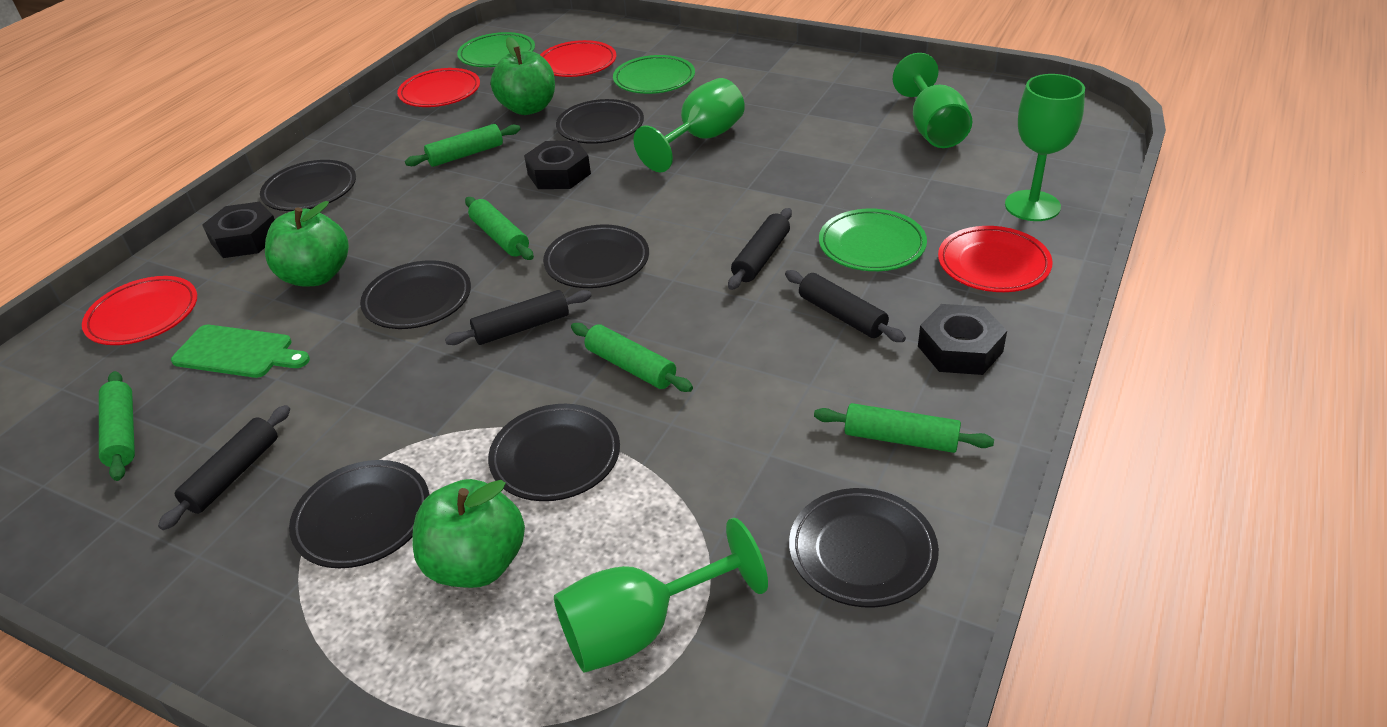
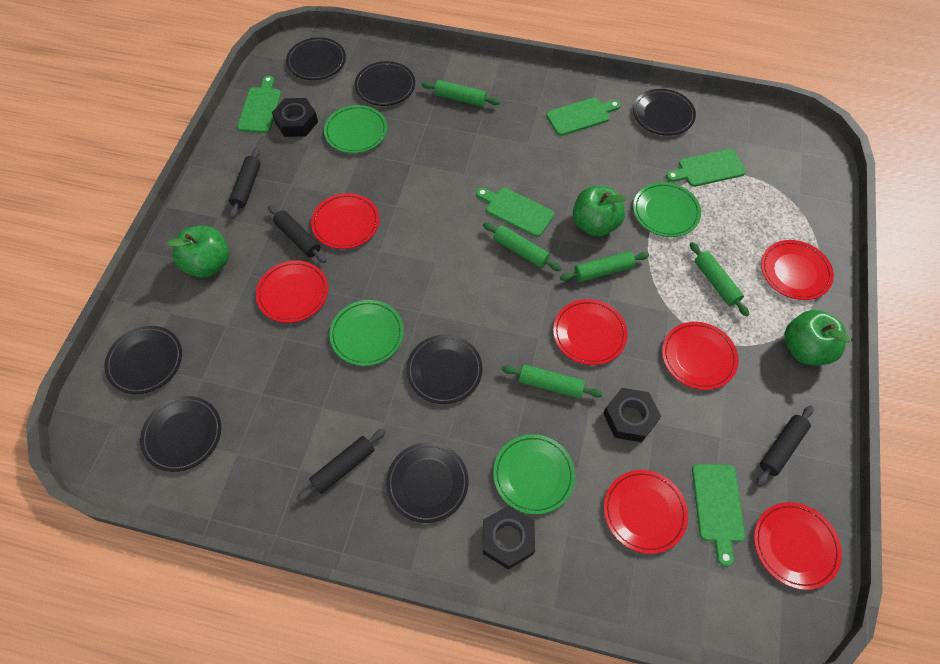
green cutting board: [171,325,310,378] = 1 -> [237,76,281,133] [476,188,554,237] [546,98,621,136] [666,149,746,187] [692,464,745,567] = 5
green goblet: [554,518,768,673] [633,78,745,172] [893,53,972,148] [1005,74,1085,221] = 4 -> none = 0
green plate: [457,32,535,67] [613,55,695,94] [819,209,927,271] = 3 -> [324,105,387,153] [329,300,404,366] [493,434,575,515] [633,182,701,237] = 4
red plate: [82,276,197,345] [397,68,480,107] [540,40,616,77] [938,226,1053,292] = 4 -> [256,261,328,323] [311,193,380,249] [553,299,628,365] [604,470,688,554] [662,322,739,390] [754,502,842,590] [761,240,834,300] = 7

